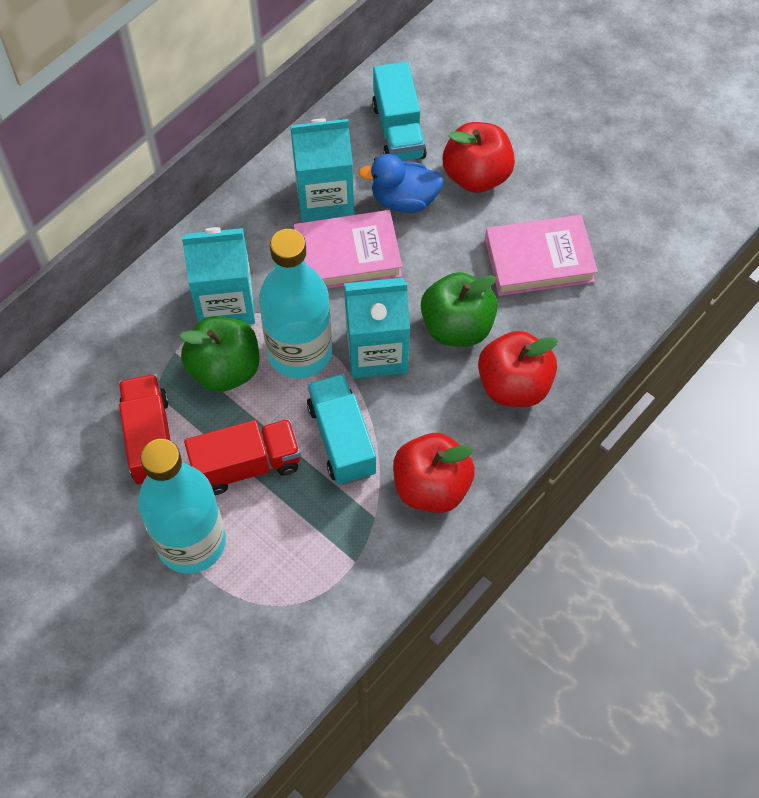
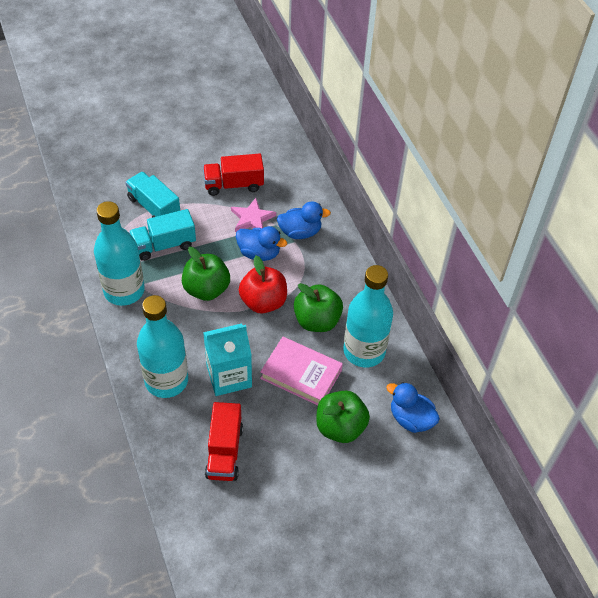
blue duck: [358,154,444,213] = 1 -> [236,226,287,261] [277,201,331,239] [386,382,440,433] = 3
green apple: [179,316,259,392] [421,272,498,346] = 2 -> [182,247,230,301] [294,283,343,332] [316,391,370,443] = 3
pink book: [294,210,402,289] [485,215,598,296] = 2 -> [260,337,343,405] = 1
pink star: none = 0 -> [231,198,276,232] = 1
red apple: [393,433,475,513] [443,122,515,193] [478,331,558,407] = 3 -> [239,256,287,313] = 1
turquoise bottle: [138,439,226,573] [259,229,332,378] = 2 -> [94,201,145,306] [137,295,188,398] [343,265,393,368] = 3
turquoise carton: [182,227,255,324] [290,118,354,222] [344,278,410,379] = 3 -> [203,324,252,396] = 1

